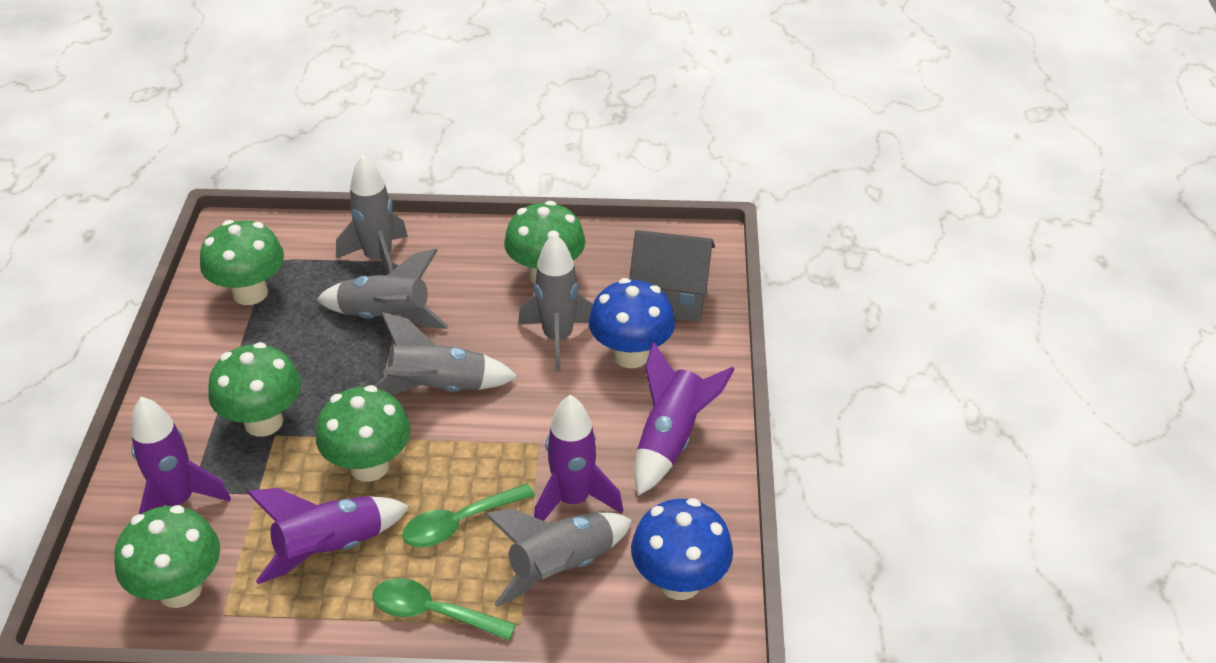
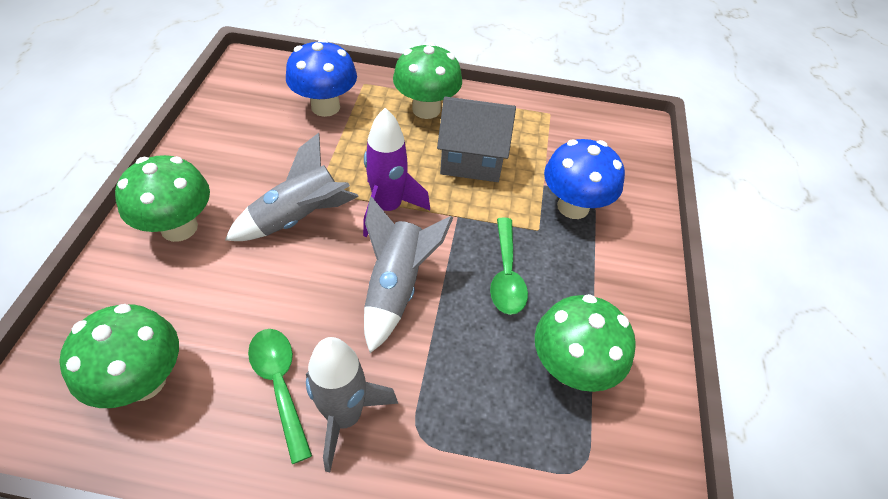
green mushroom: [114,505,220,608] [200,220,284,305] [208,342,301,437] [316,385,411,482] [504,201,585,284] = 5 -> [59,304,179,408] [115,155,210,242] [393,42,462,119] [535,294,636,392] = 4
grey rocket: [316,249,449,329] [336,155,408,274] [374,312,518,395] [484,508,633,607] [518,233,593,371] = 5 -> [225,133,359,241] [306,337,398,472] [364,196,453,353] = 3
purple rocket: [131,397,231,514] [247,488,409,584] [534,395,623,521] [634,342,735,496] = 4 -> [363,108,430,237] = 1

